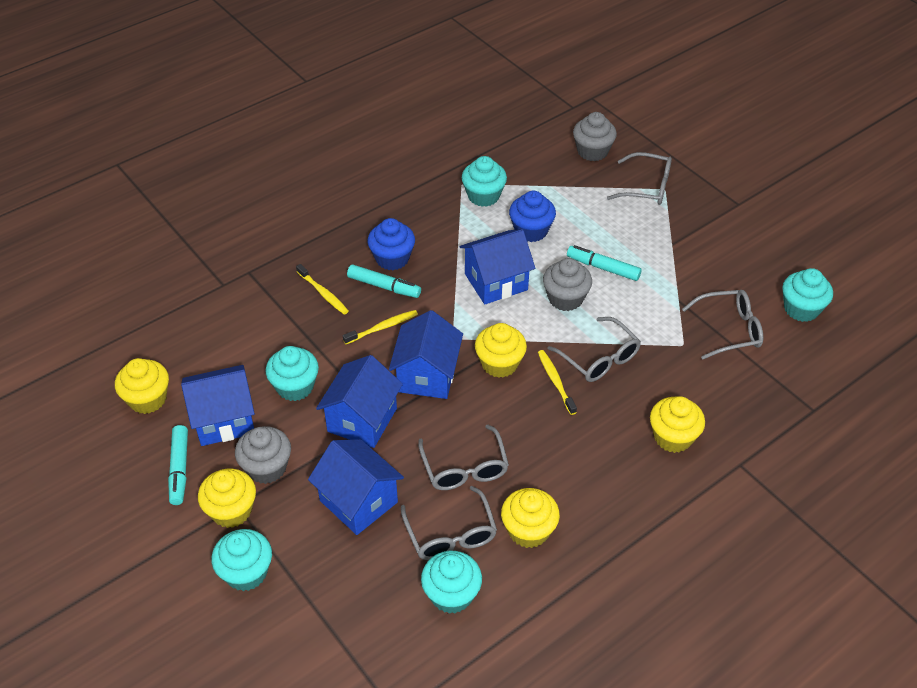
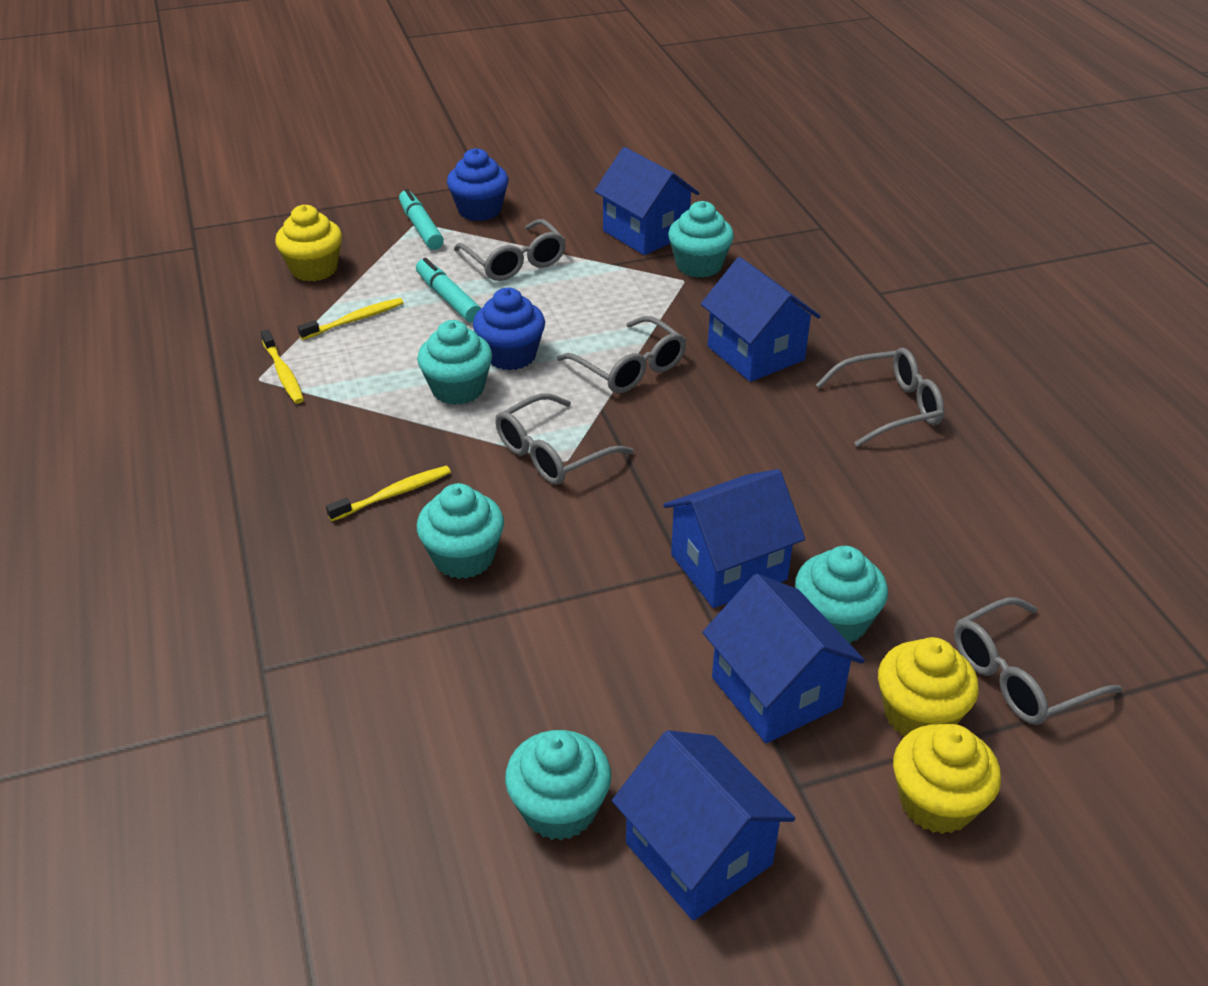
grey cupcake: [235,426,291,484] [543,258,592,311] [573,112,617,161] = 3 -> none = 0
turquoise marker: [168,425,188,505] [347,264,421,298] [567,245,642,281] = 3 -> [399,189,444,250] [416,258,481,322] = 2
yellow cupcake: [115,358,169,414] [198,469,256,528] [475,323,527,378] [501,488,560,548] [650,396,705,453] = 5 -> [275,205,342,282] [878,637,979,736] [893,724,1001,834] = 3

